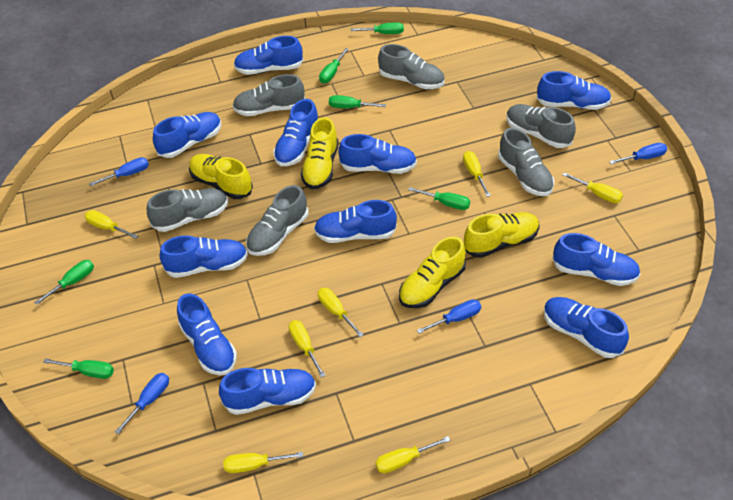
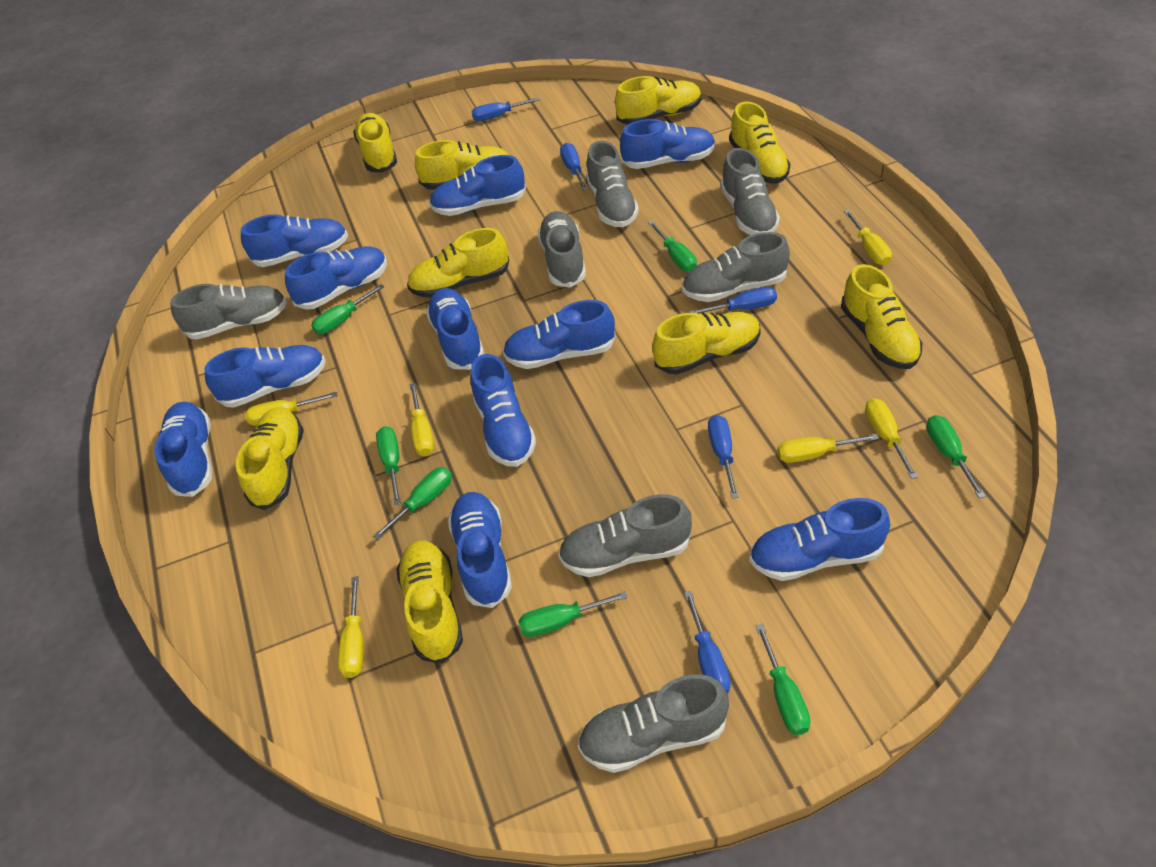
blue screwdriver: [89,157,149,186] [115,373,169,434] [417,299,481,334] [609,143,667,164] = 4 -> [471,97,540,121] [560,143,588,191] [684,591,731,694] [690,287,777,314] [708,415,739,498] = 5
green screwdriver: [34,260,94,305] [43,358,114,379] [319,48,349,83] [329,95,386,108] [351,22,404,34] [408,187,470,210] = 6 -> [311,284,384,334] [373,467,452,540] [376,426,401,505] [518,591,628,637] [648,221,697,272] [756,624,810,735] [926,415,986,499] = 7
grey shoe: [147,188,228,232] [232,74,305,116] [246,185,309,256] [378,44,445,89] [498,128,554,196] [506,104,576,148] = 6 -> [170,284,287,340] [537,211,586,288] [558,494,692,577] [578,674,729,773] [586,141,639,227] [682,232,790,302] [720,148,780,235] = 7
yellow screwdriver: [85,210,138,239] [223,452,303,473] [289,320,326,378] [318,288,364,337] [375,436,450,473] [463,151,491,197] [563,172,623,203] = 7 -> [245,392,338,426] [338,576,364,678] [409,383,434,456] [777,434,879,463] [844,210,892,265] [865,398,918,479] = 6
yellow shoe: [189,154,253,199] [301,117,339,189] [399,237,466,308] [464,212,540,258] = 4 -> [236,407,304,510] [353,113,397,172] [396,540,463,663] [407,228,509,298] [415,140,509,190] [615,76,702,125] [652,312,761,374] [729,101,791,183] [841,264,922,369] = 9

